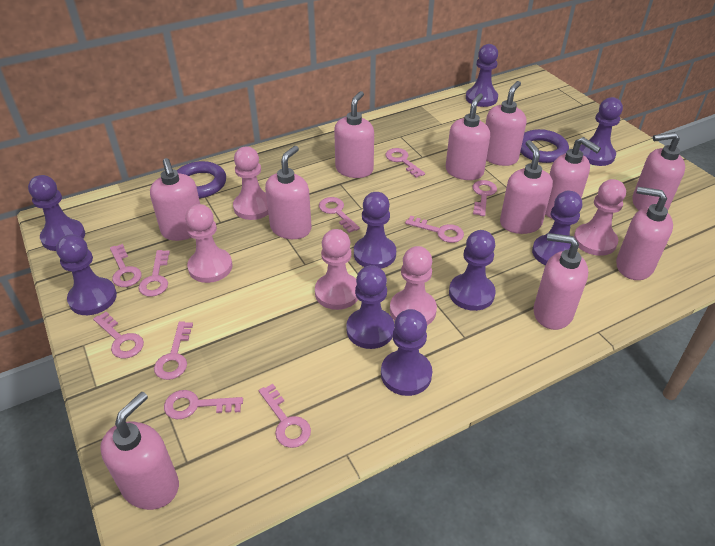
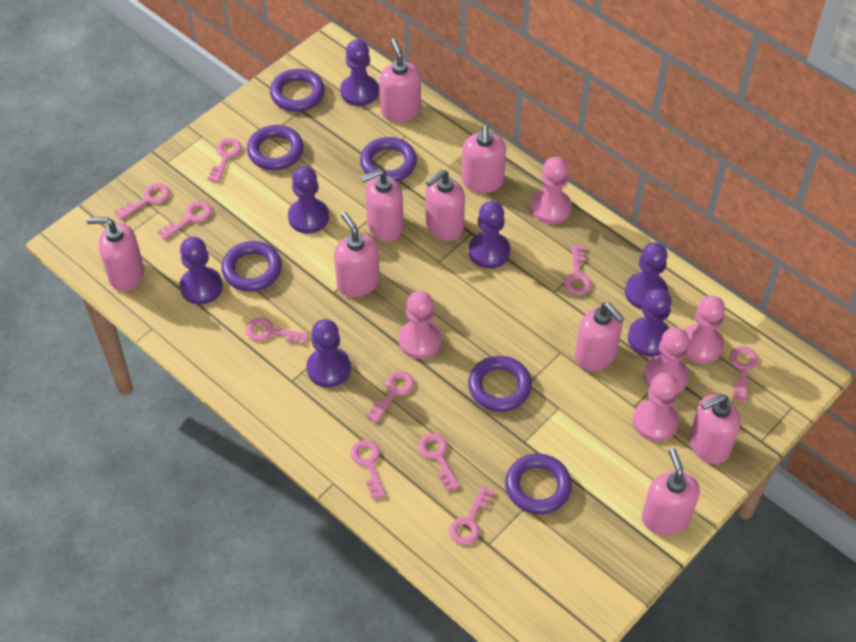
pink soap dispenser: [100,392,179,510] [150,158,200,241] [265,146,312,239] [334,91,374,178] [446,93,490,180] [486,81,526,166] [500,140,553,234] [534,233,588,330] [545,137,601,218] [616,187,673,280] [632,132,685,210] = 11 -> [87,217,144,291] [334,212,380,297] [361,169,403,242] [379,38,421,122] [425,170,465,241] [462,125,506,193] [575,303,625,371] [642,448,700,535] [689,394,740,464] = 9
purple pawn: [28,175,85,251] [56,234,117,315] [346,265,395,349] [354,192,396,269] [381,309,432,396] [449,230,496,311] [466,44,498,107] [532,191,582,265] [579,97,623,166] = 9 -> [180,237,223,305] [288,166,329,234] [306,319,351,387] [340,40,379,106] [469,201,510,269] [625,242,668,309] [628,289,671,357] = 7
purple ring: [177,161,226,198] [520,129,569,163] = 2 -> [222,241,282,292] [247,125,303,170] [270,69,325,112] [360,137,417,182] [468,356,532,412] [505,453,572,514] = 6

